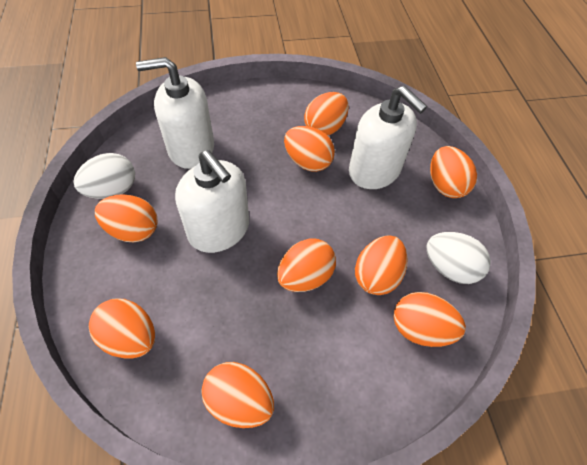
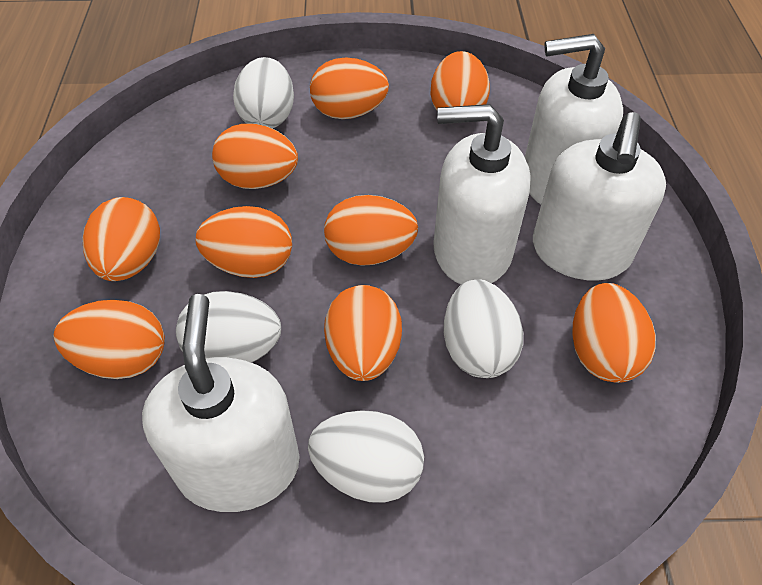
white egg: [74,153,135,199] [427,232,491,284] = 2 -> [176,291,281,362] [233,57,294,128] [308,410,424,503] [444,279,523,378] = 4
white soap dispenser: [136,57,214,169] [175,150,249,253] [349,86,427,189] = 3 -> [142,294,300,512] [433,104,531,284] [525,34,623,204] [533,112,666,281] = 4

